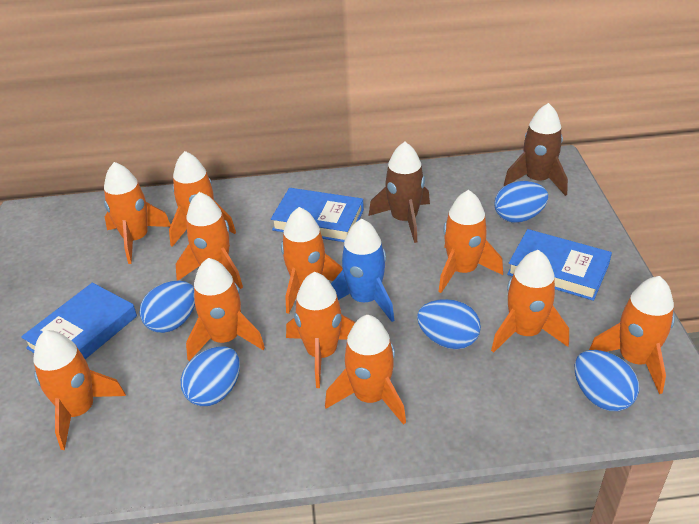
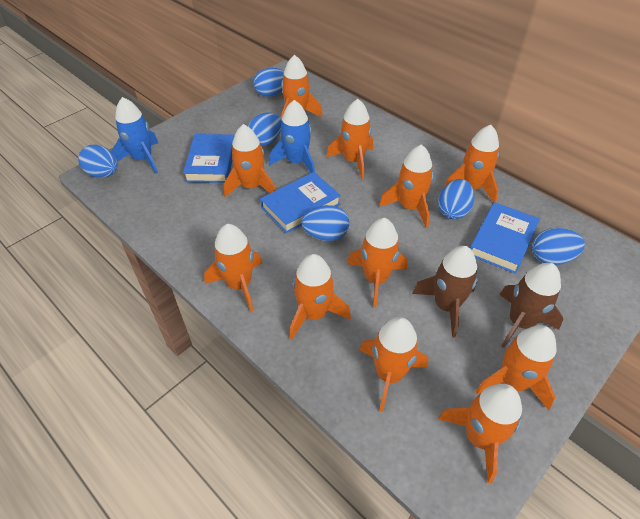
blue egg: [140,281,195,333] [181,346,240,406] [417,299,481,350] [494,181,548,223] [575,350,639,411] = 5 -> [78,145,118,178] [248,113,282,146] [253,68,284,97] [301,205,349,241] [438,179,475,219] [532,228,585,265] = 6
blue rocket: [331,219,394,322] = 1 -> [112,97,158,174] [269,100,315,173] = 2

